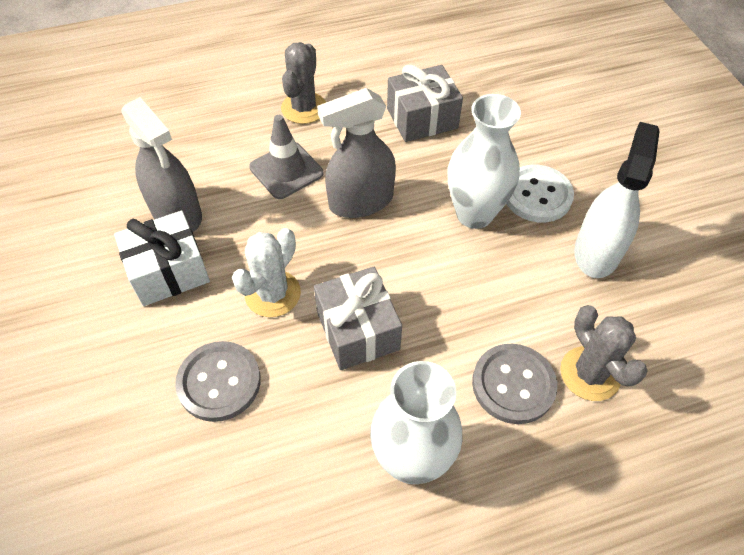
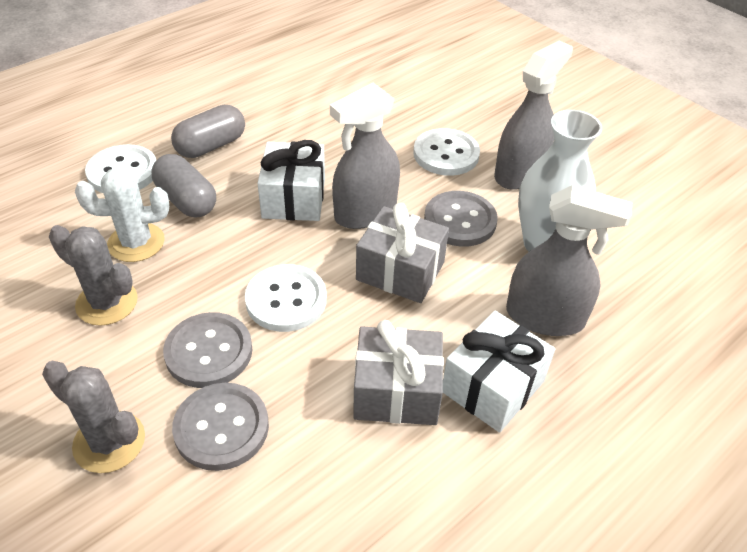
grey button: [175,341,261,422] [472,344,557,424] = 2 -> [163,312,252,388] [172,383,269,471] [424,191,498,247] = 3
grey capsule: none = 0 -> [151,154,216,218] [171,105,245,158] = 2
grey spray bottle: [121,97,202,232] [317,88,396,218] = 2 -> [330,83,400,229] [494,40,573,190] [506,185,632,336] = 3
grey traffic cone: [249,115,324,199] = 1 -> none = 0
white button: [506,165,574,223] = 1 -> [85,144,156,193] [245,264,327,332] [413,128,480,176] = 3
white gift: [114,211,210,306] = 1 -> [257,140,325,221] [443,311,555,433] = 2
white spray bottle: [574,122,660,278] = 1 -> none = 0
white vase: [370,361,462,484] [447,94,521,229] = 2 -> [518,110,602,252] = 1

